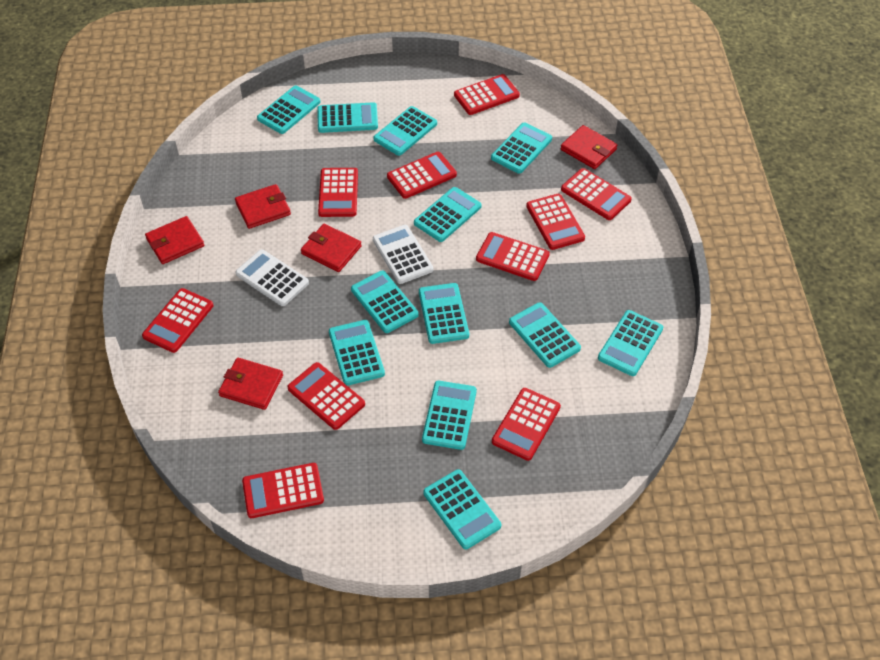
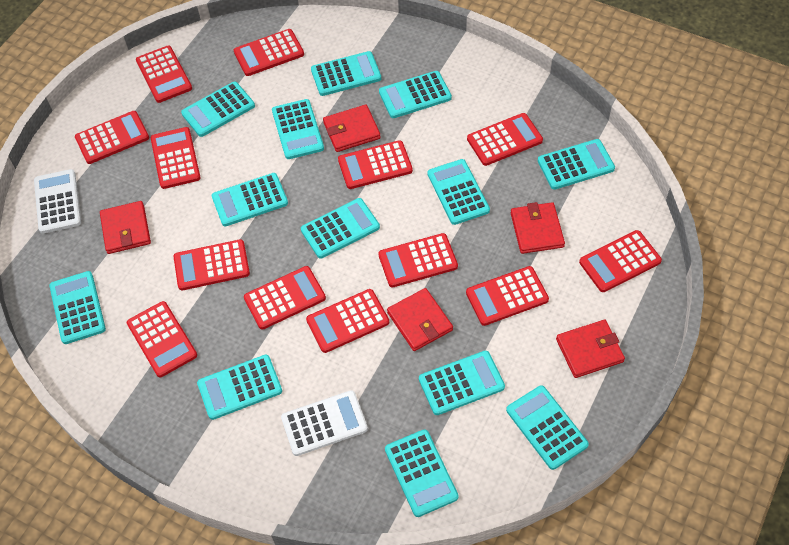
red calculator: [142,288,214,353] [242,463,324,518] [287,362,365,430] [318,168,358,217] [387,152,457,199] [454,74,520,115] [476,232,550,281] [492,388,561,461] [526,194,585,250] [561,168,632,220] = 10 -> [75,111,149,164] [127,301,197,377] [136,46,192,103] [151,127,201,189] [173,239,250,290] [234,29,304,76] [244,266,326,330] [306,289,389,353] [338,140,413,189] [378,233,458,287] [466,266,549,326] [467,113,543,166] [579,230,662,292] = 13
turquoise calculator: [257,86,321,134] [317,102,378,133] [329,320,385,386] [351,271,419,333] [373,106,437,156] [414,187,482,242] [419,283,469,344] [422,381,477,450] [423,469,501,549] [491,122,552,174] [509,302,581,368] [598,310,663,376] = 12 -> [49,271,106,344] [181,82,255,137] [197,355,282,420] [212,173,288,226] [272,99,324,159] [301,198,380,259] [311,51,381,96] [379,71,452,118] [385,429,459,517] [419,351,505,415] [428,159,490,225] [506,385,589,470] [538,139,615,190] = 13

